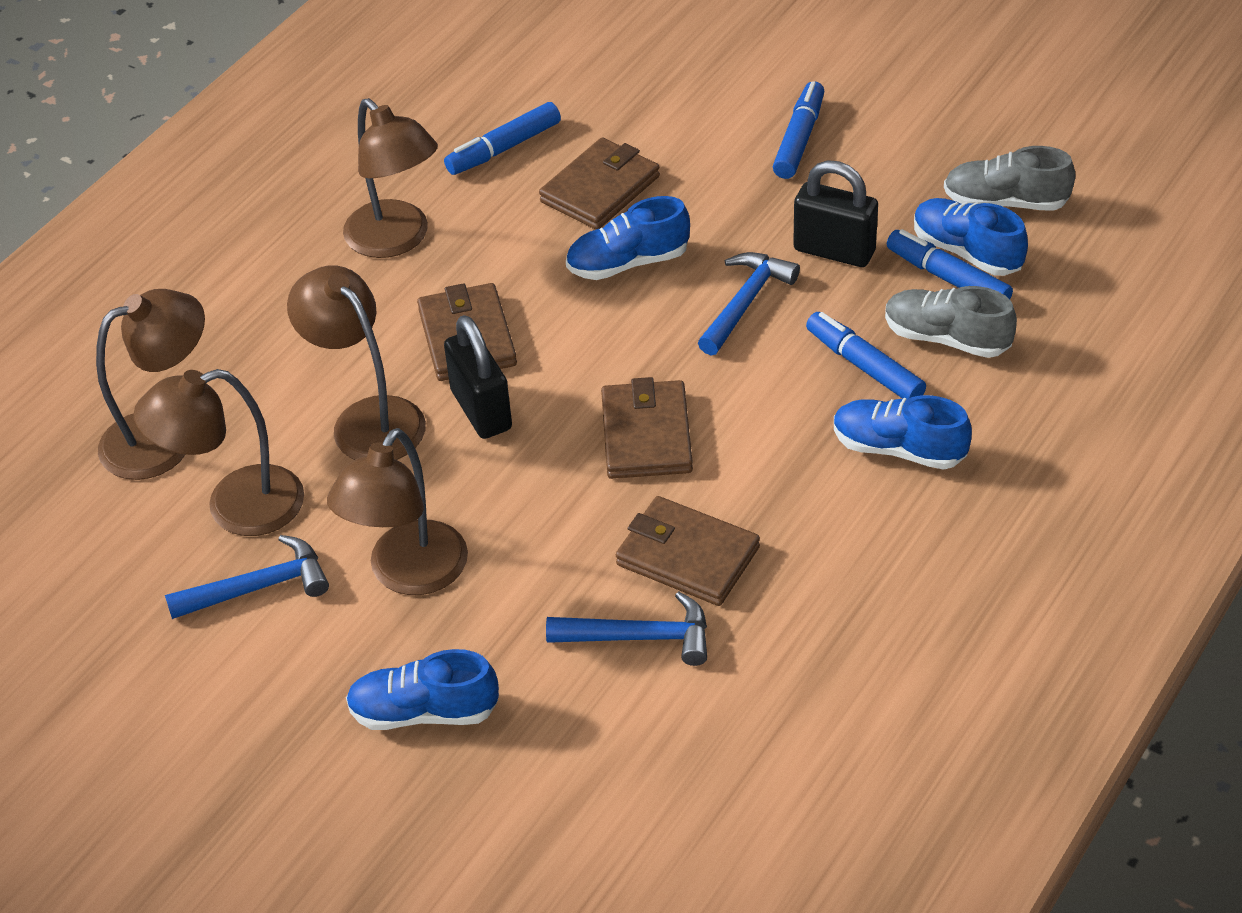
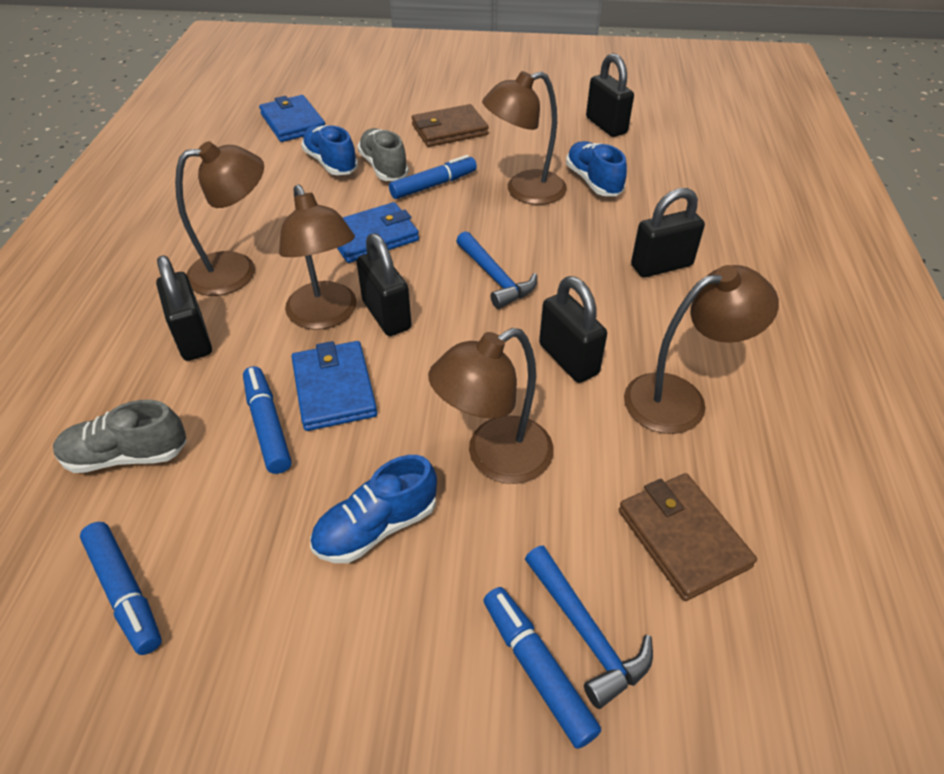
black padlock: [444,315,512,439] [793,160,878,267] = 2 -> [156,255,212,361] [356,233,412,336] [539,276,607,383] [586,53,634,137] [631,188,705,277] = 5
blue hammer: [165,535,329,619] [546,592,707,666] [698,252,800,355] = 3 -> [456,231,537,309] [525,546,653,709] = 2
blue shoe: [346,649,499,730] [566,196,690,280] [834,395,972,470] [914,198,1028,276] = 4 -> [301,125,358,175] [310,455,437,563] [566,141,627,196] = 3
blue wallet: none = 0 -> [259,95,325,142] [292,341,377,431] [337,202,419,263] = 3
brown wallet: [417,283,517,381] [539,137,660,230] [601,377,693,479] [616,496,760,606] = 4 -> [412,104,489,147] [619,473,757,601] = 2

